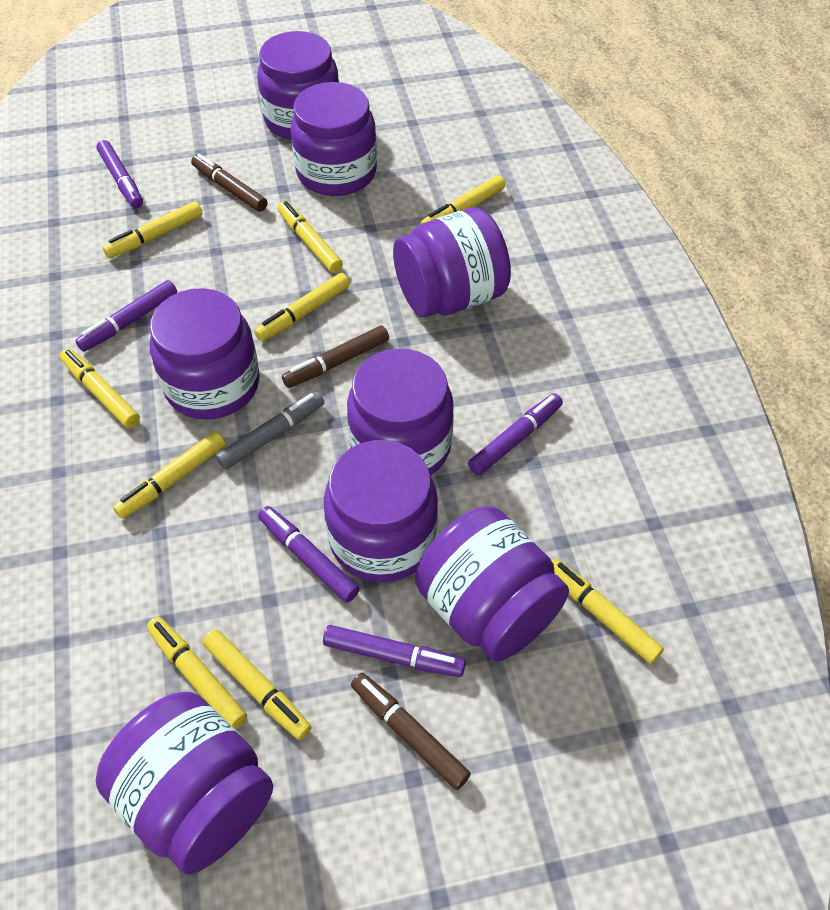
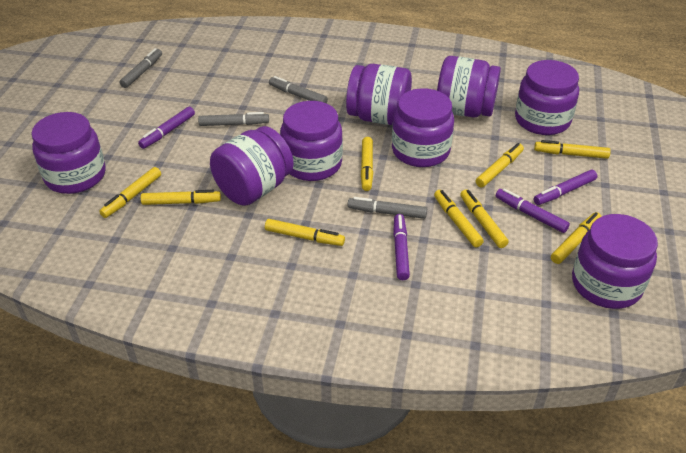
brown marker: [191,154,267,212] [282,325,389,388] [351,673,471,790] = 3 -> none = 0
grey marker: [216,392,324,470] = 1 -> [120,48,162,88] [198,112,269,126] [269,76,328,103] [348,197,427,219] = 4
purple marker: [76,280,177,352] [97,140,143,208] [258,506,359,603] [323,625,466,677] [468,393,563,475] = 5 -> [138,107,195,149] [393,214,410,280] [496,188,570,233] [534,170,597,205] = 4

